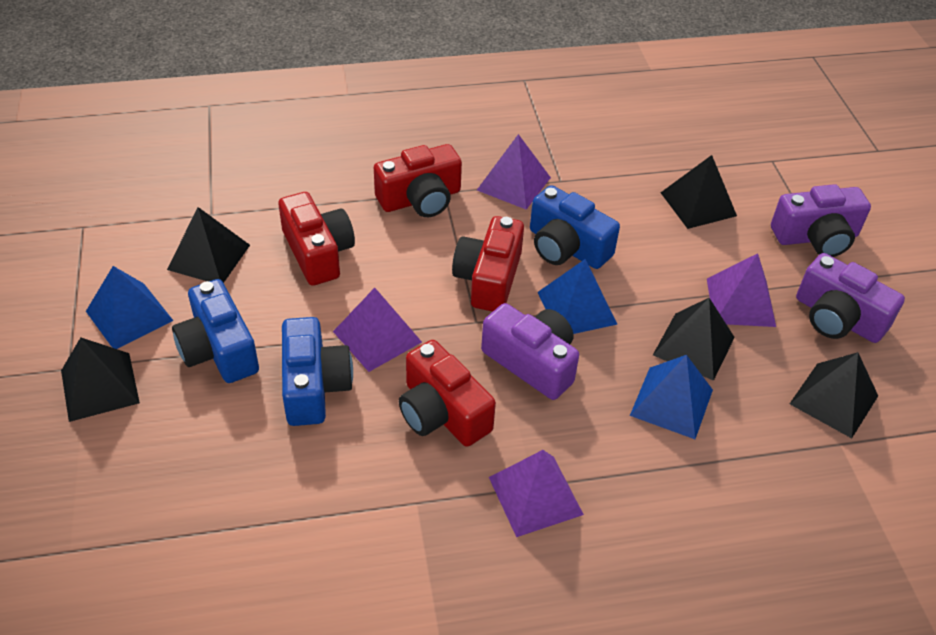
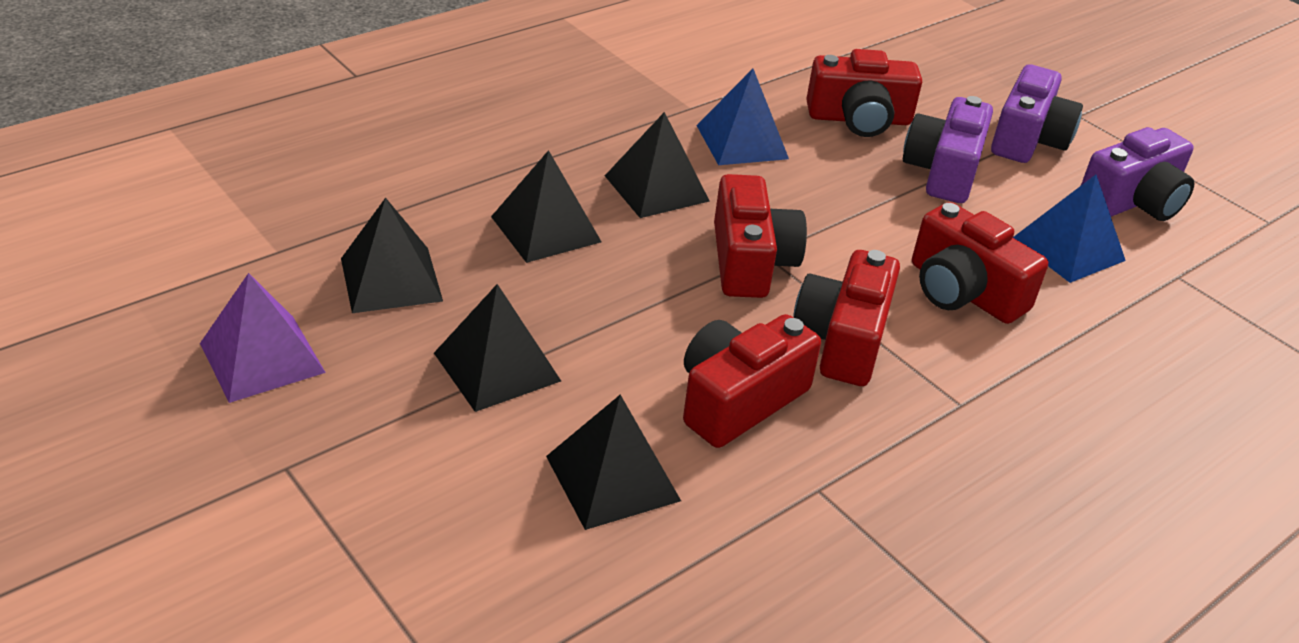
blue camera: [172,279,259,383] [282,317,353,426] [530,185,620,269] = 3 -> none = 0
blue pyramid: [86,266,174,349] [538,259,618,334] [630,355,713,439] = 3 -> [696,69,789,165] [1013,175,1126,283] = 2
purple pyramid: [333,288,422,372] [477,134,551,209] [489,450,584,537] [707,253,776,327] = 4 -> [200,273,326,403] = 1
red camera: [278,192,355,286] [374,144,462,217] [399,340,496,447] [452,216,524,312] = 4 -> [683,314,821,448] [714,174,807,298] [793,250,900,386] [806,49,922,137] [912,202,1048,324] = 5

